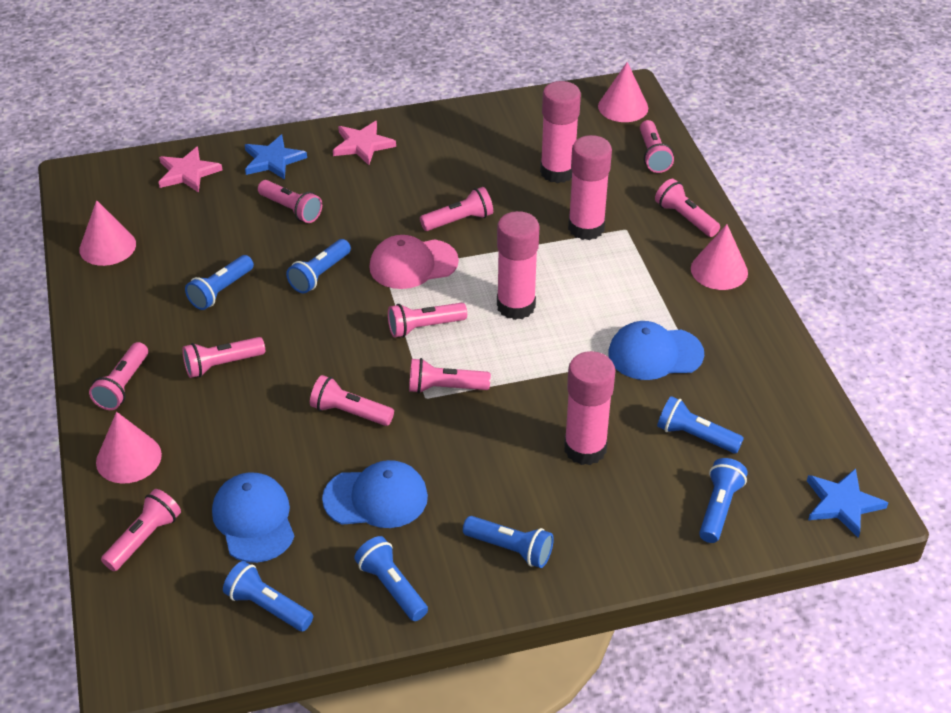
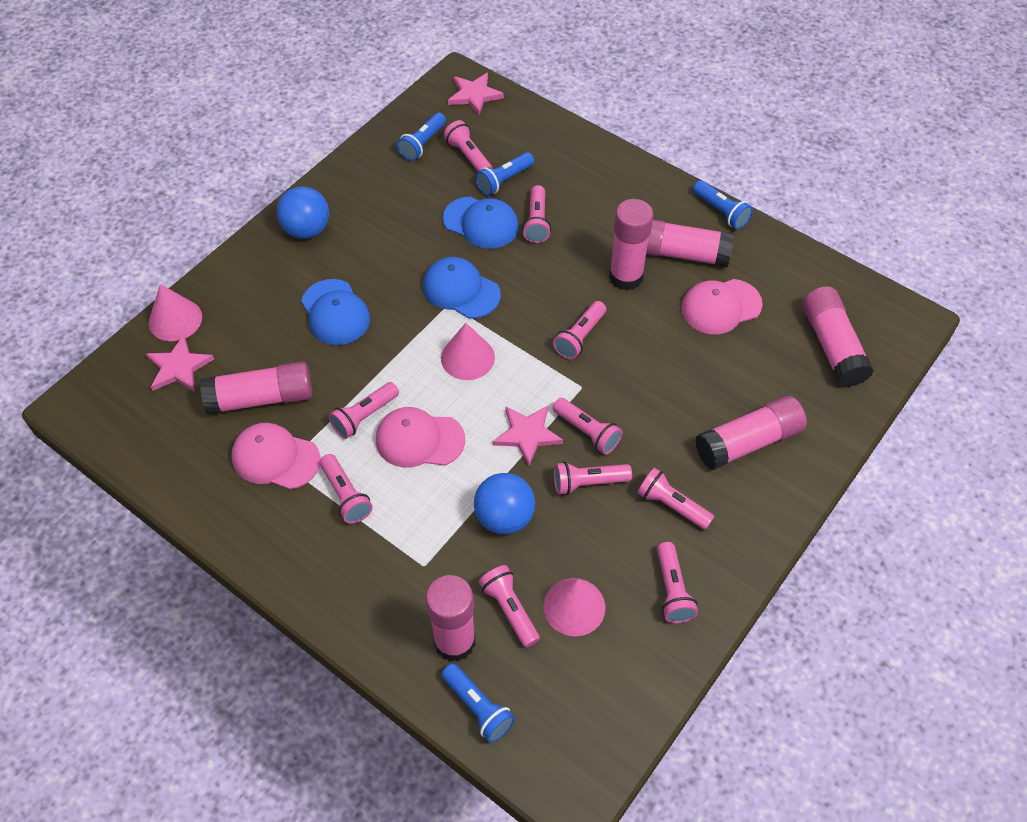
blue ball: none = 0 -> [277,186,329,239] [474,473,535,534] = 2
blue flashlight: [185,255,254,310] [223,561,313,631] [286,239,351,294] [354,536,428,621] [463,516,554,568] [657,396,744,453] [699,458,748,543] = 7 -> [397,113,446,161] [441,663,515,743] [475,152,534,196] [693,180,753,229] = 4
blue star: [245,134,307,180] [807,468,888,538] = 2 -> none = 0
pink cap: [369,235,459,289] = 1 -> [231,423,321,490] [376,407,465,468] [681,279,763,335] = 3
pink cone: [79,200,136,266] [96,412,162,483] [598,62,648,122] [691,224,748,290] = 4 -> [149,284,202,341] [441,323,495,380] [543,578,606,636] = 3
pink glue stick: [497,211,539,320] [540,81,581,183] [564,351,615,465] [568,135,612,240] = 4 -> [200,362,312,415] [426,575,476,662] [609,199,653,291] [646,219,734,267] [695,396,807,470] [802,287,874,387] = 6
pink star: [159,147,223,193] [333,121,396,165] = 2 -> [146,335,214,392] [448,73,504,115] [493,406,563,466] = 3

